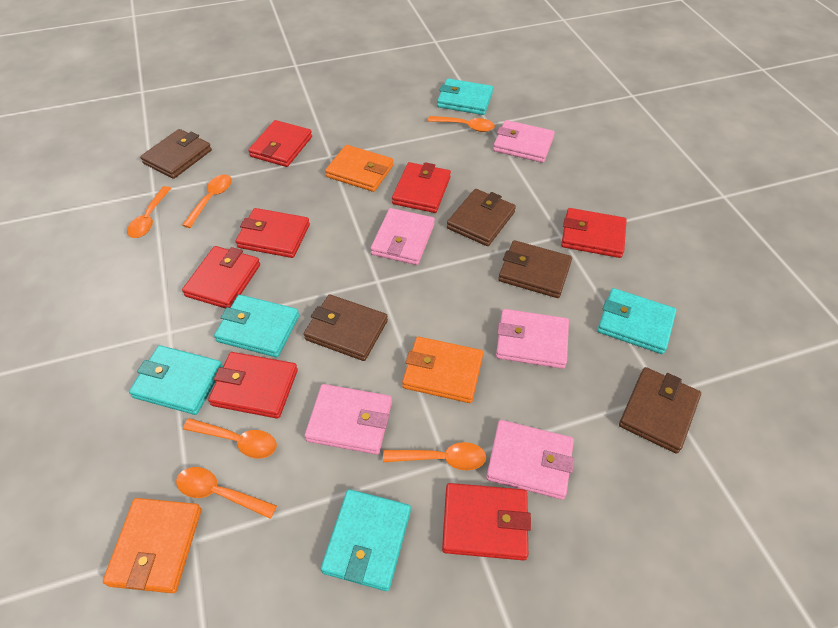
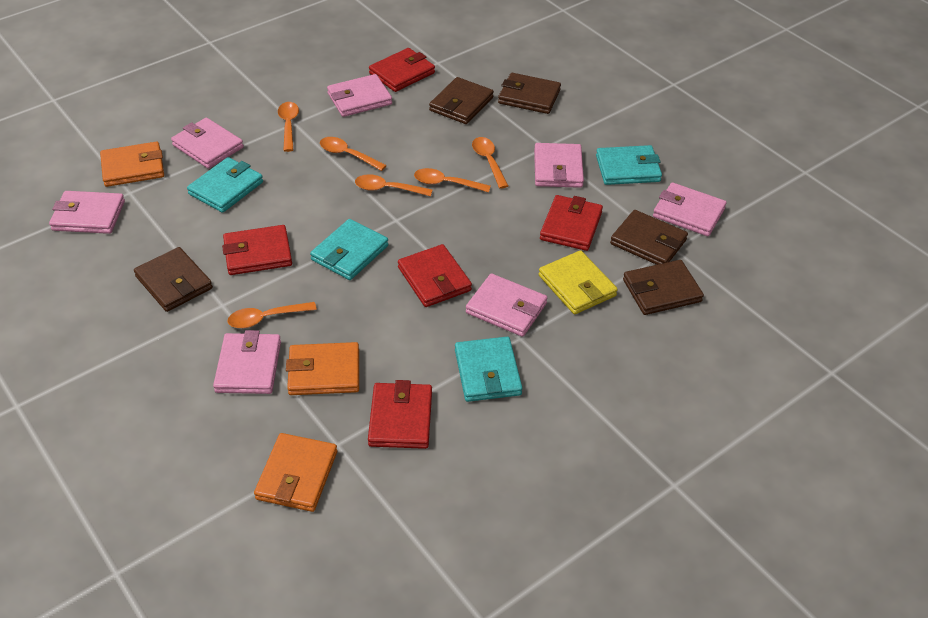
pink wallet: [305,384,392,455] [371,208,435,265] [486,420,574,500] [493,120,555,163] [496,309,569,369] = 5 -> [49,191,125,234] [171,118,244,169] [213,330,281,394] [327,74,392,117] [466,273,547,337] [534,143,584,188] [653,182,727,236] = 7
red wallet: [182,246,260,309] [208,352,298,419] [235,208,310,258] [248,120,312,167] [392,162,451,213] [442,483,531,560] [561,208,627,258] = 7 -> [222,225,292,275] [368,380,432,449] [369,48,435,92] [398,244,472,307] [540,195,603,251] = 5
turquoise wallet: [129,345,223,415] [214,295,299,357] [321,489,411,591] [437,78,493,115] [597,288,677,354] = 5 -> [187,157,263,213] [310,219,389,280] [455,337,522,402] [596,145,662,185] = 4
yellow wallet: none = 0 -> [539,250,618,314] = 1

